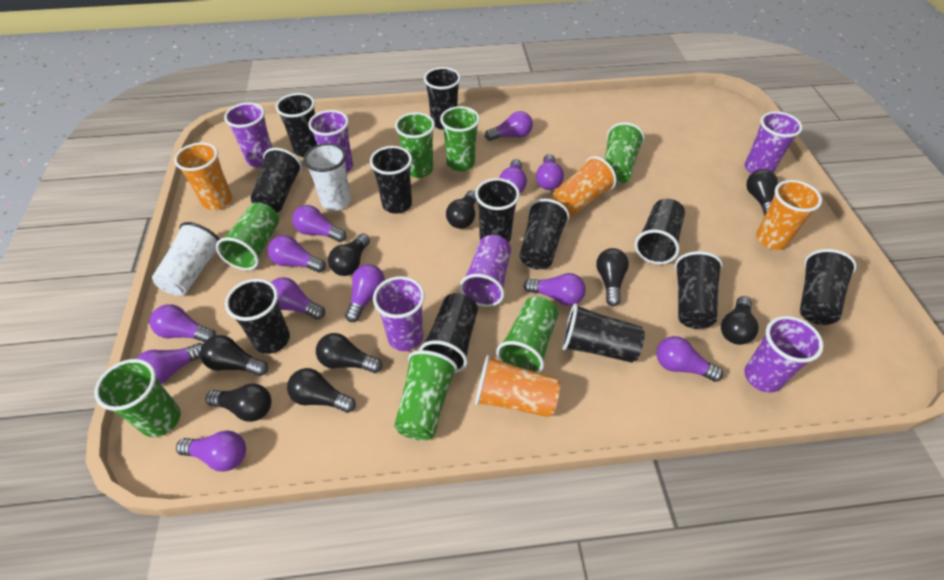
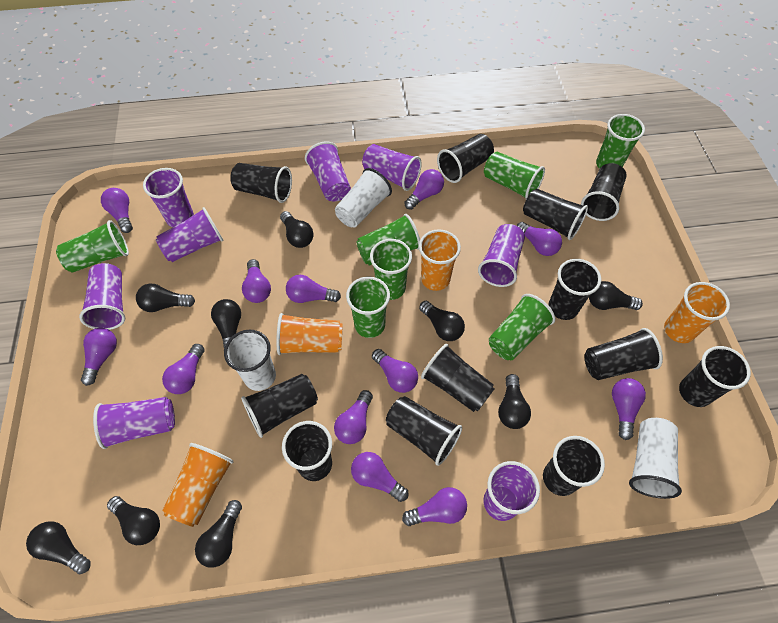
purple cup: [224,102,272,168] [308,110,353,173] [373,276,425,351] [459,235,511,307] [744,316,824,393] [745,111,802,174] = 6 -> [79,263,125,330] [93,397,175,449] [143,168,194,227] [156,207,223,262] [305,141,351,202] [362,144,422,191] [478,224,525,287] [483,461,540,521] = 8
white cup: [152,222,220,296] [304,143,351,211] = 2 -> [224,330,276,391] [335,168,392,227] [629,418,682,499] = 3

